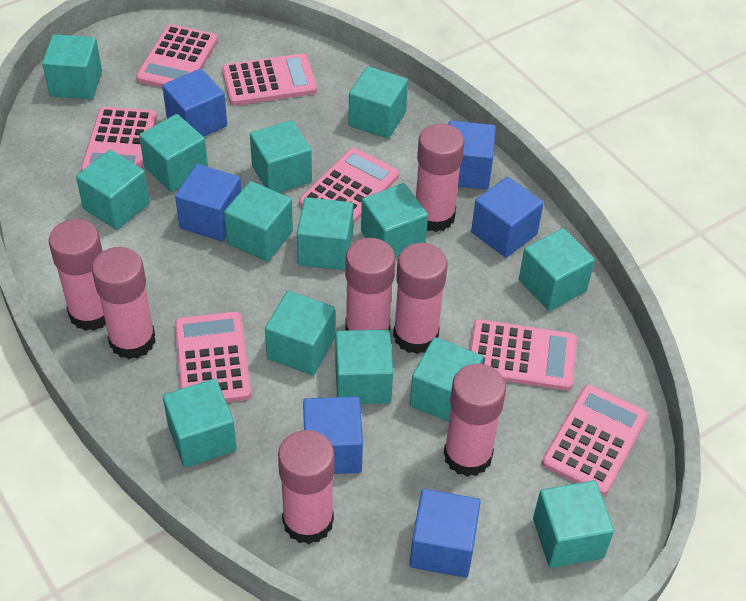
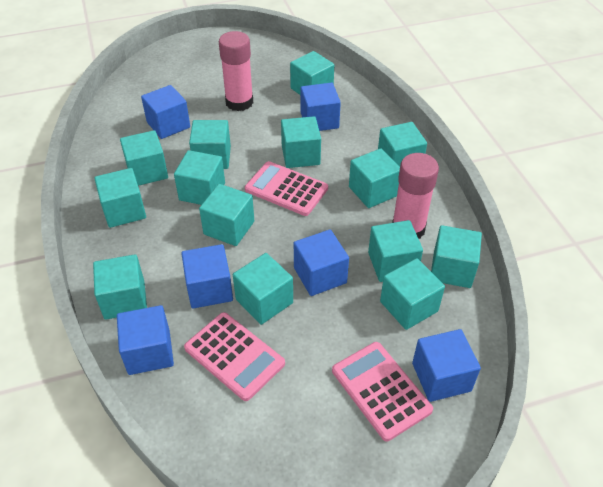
pink calculator: [81,107,157,171] [136,24,218,88] [175,311,251,402] [222,53,317,105] [299,148,399,224] [470,319,577,391] [542,385,648,495] = 7 -> [184,312,285,401] [245,161,328,216] [332,342,433,441] = 3
pink glue stick: [49,219,106,331] [92,247,156,359] [278,430,335,544] [345,238,396,331] [393,243,448,354] [416,123,464,232] [444,364,506,477] = 7 -> [219,31,253,111] [392,153,439,239] = 2

